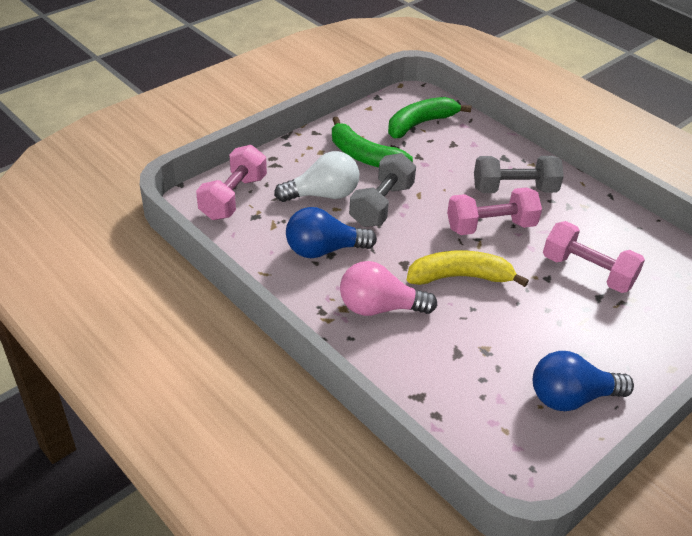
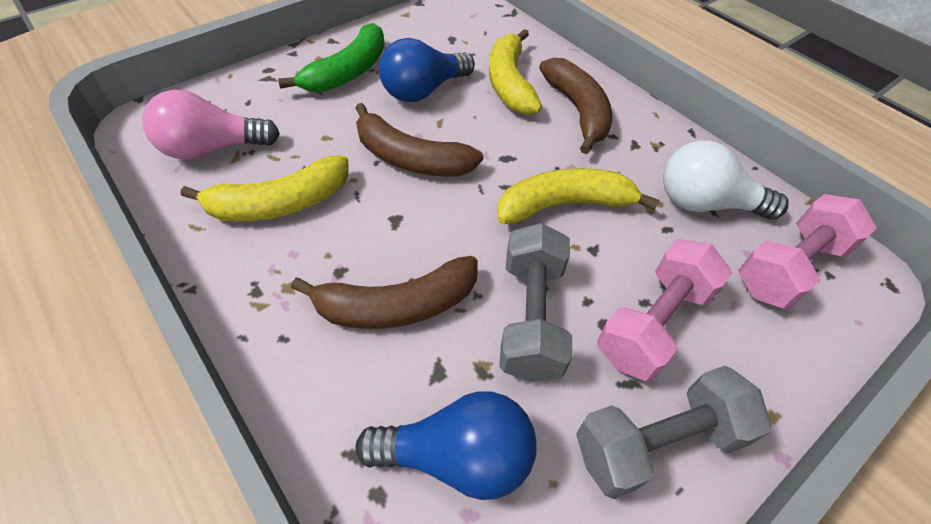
brown banana: none = 0 -> [291,256,478,329] [356,103,483,177] [539,58,612,154] = 3
green banana: [332,117,413,167] [388,97,471,138] = 2 -> [278,23,385,92] = 1
pink dumbbell: [196,145,267,220] [447,187,542,235] [543,221,645,293] = 3 -> [597,239,732,381] [738,194,877,310] = 2
yellow banana: [407,250,529,287] = 1 -> [181,155,349,222] [489,29,542,115] [498,168,659,224] = 3

